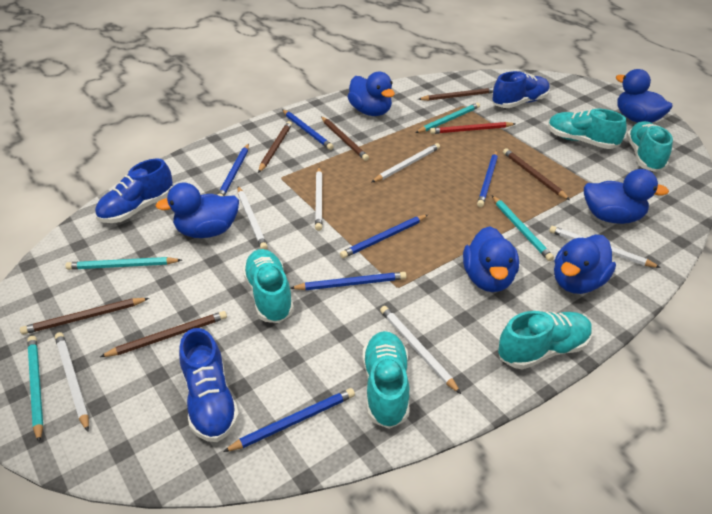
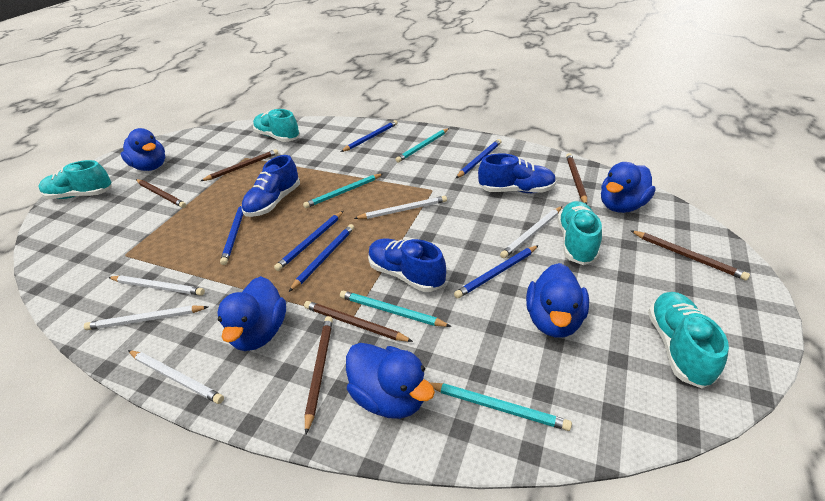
blue duck: [156,182,239,238] [347,72,395,116] [463,226,519,292] [554,235,616,294] [584,169,669,224] [616,69,673,123] = 6 -> [121,128,165,171] [217,276,286,351] [346,343,435,419] [526,263,589,338] [601,162,656,213] = 5
red pencil: [430,122,516,134] = 1 -> none = 0
turquoise shoe: [243,249,294,323] [363,331,409,429] [498,311,593,370] [548,109,626,149] [626,121,673,172] = 5 -> [38,160,112,199] [253,109,300,142] [558,201,602,265] [648,292,729,388] = 4
white pencil: [55,332,89,432] [238,186,268,250] [315,167,322,231] [371,143,440,183] [380,306,461,394] [549,226,661,268] = 6 -> [84,305,208,330] [108,276,205,296] [128,350,224,404] [354,196,447,219] [500,206,562,258] = 5

